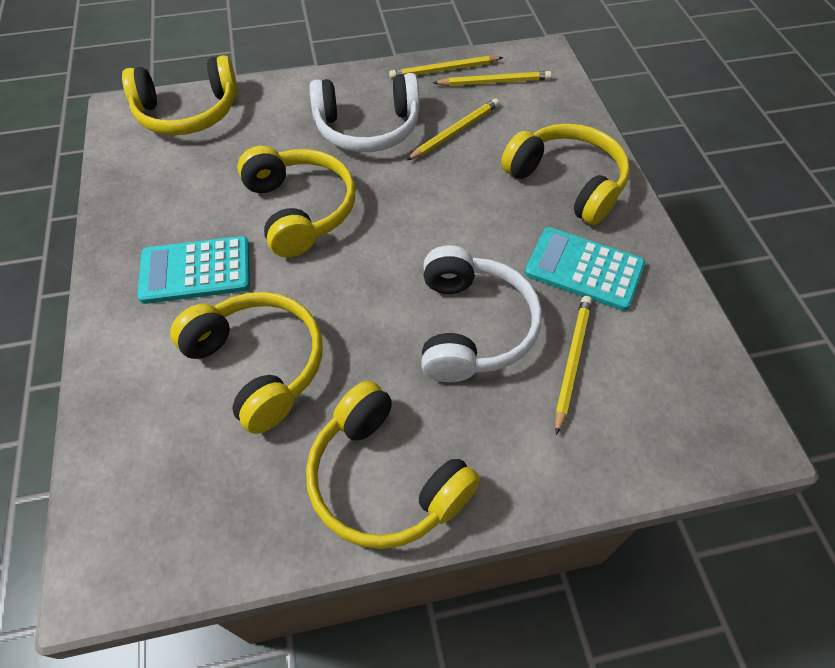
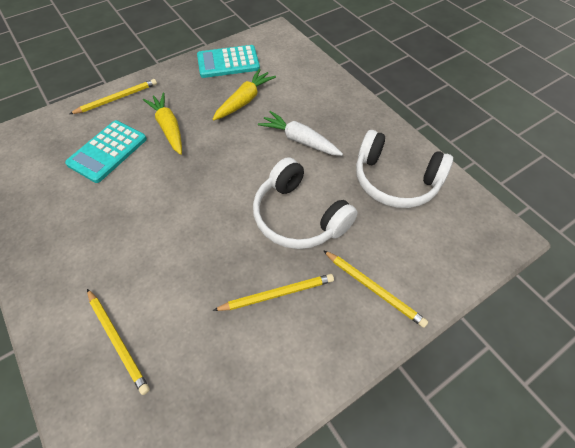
white carrot: none = 0 -> [258,111,343,156] = 1
yellow carrot: none = 0 -> [143,92,182,155] [212,69,276,121] = 2
yellow headphones: [122,55,238,135] [170,292,322,434] [237,146,356,257] [306,381,480,549] [501,123,630,225] = 5 -> none = 0

